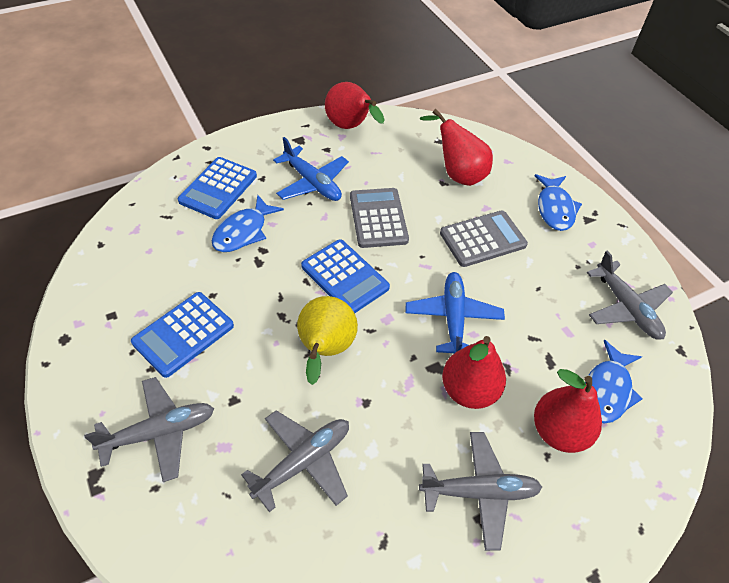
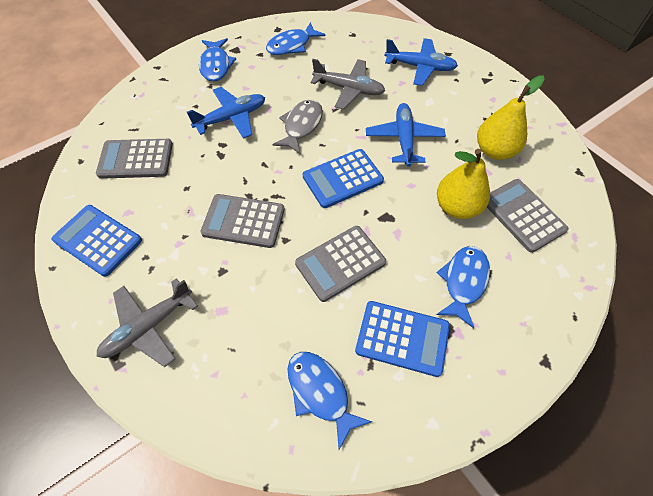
blue fish: [212,195,284,252] [534,174,582,231] [585,340,643,424] = 3 -> [199,38,236,81] [266,22,326,55] [287,352,372,450] [436,246,490,328] = 4
blue plane: [273,137,349,201] [406,272,505,353] = 2 -> [187,87,265,139] [366,103,446,167] [384,38,458,86] = 3
grey calculator: [350,188,409,248] [440,211,528,267] = 2 -> [96,139,173,179] [201,194,285,248] [295,226,386,302] [487,179,569,253] = 4
grey fish: none = 0 -> [272,99,323,154] = 1
grey plane: [84,377,214,482] [241,410,349,512] [419,432,542,551] [587,250,673,340] = 4 -> [97,278,198,367] [311,59,385,109] = 2
red pear: [325,82,384,129] [420,109,493,186] [442,336,506,409] [534,369,602,453] = 4 -> none = 0
yellow pear: [297,296,358,385] = 1 -> [437,149,490,219] [477,76,545,160] = 2

